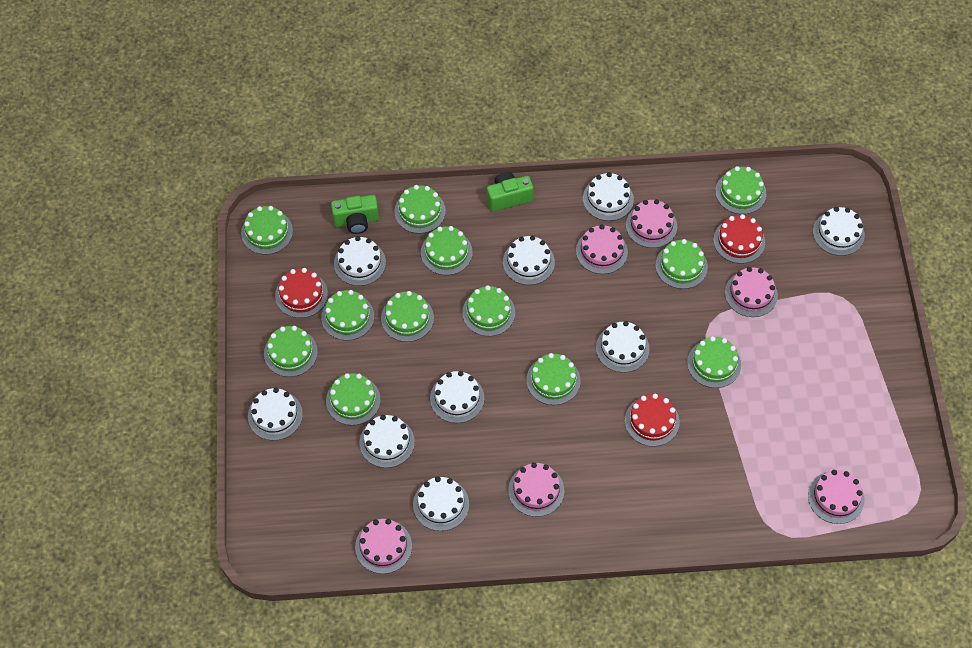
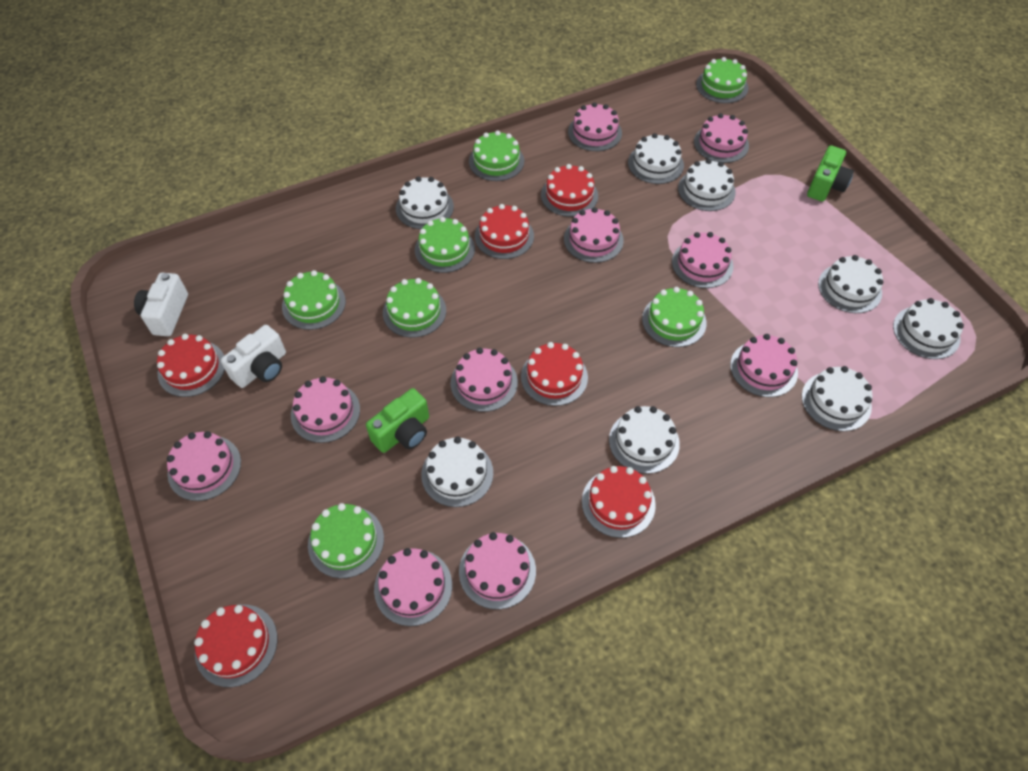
green cake: [241,206,293,255] [264,326,318,377] [321,290,374,341] [326,373,381,425] [381,291,434,342] [394,185,446,234] [421,226,473,275] [462,285,515,336] [526,353,581,405] [655,239,708,289] [687,336,741,388] [715,166,766,214] = 12 -> [282,270,346,330] [308,503,384,578] [383,278,446,338] [415,217,475,273] [469,131,524,181] [642,287,707,347] [696,57,748,103] = 7
pink cake: [355,519,412,574] [508,462,564,517] [576,225,628,274] [626,199,677,248] [725,267,778,317] [808,470,864,524] = 6 -> [167,431,241,501] [291,376,360,443] [374,548,452,626] [451,348,518,412] [459,532,536,609] [564,207,624,263] [568,102,622,151] [672,232,733,288] [694,113,749,163] [730,334,798,397] = 10
red cake: [275,268,328,318] [625,394,680,447] [713,214,765,264] = 3 -> [157,334,225,397] [194,604,277,687] [475,204,534,259] [521,342,588,406] [541,164,598,217] [582,466,656,538] = 6
white cake: [248,388,303,441] [334,236,386,286] [359,415,415,468] [413,477,469,531] [430,371,484,423] [503,236,555,285] [583,172,634,221] [596,321,650,373] [813,207,865,256] = 9 -> [396,176,454,229] [421,437,493,507] [609,406,680,474] [628,133,684,184] [678,159,736,211] [802,366,873,431] [818,255,883,313] [893,298,964,359] = 8
white camera: none = 0 -> [134,273,188,336] [221,325,286,388] = 2

